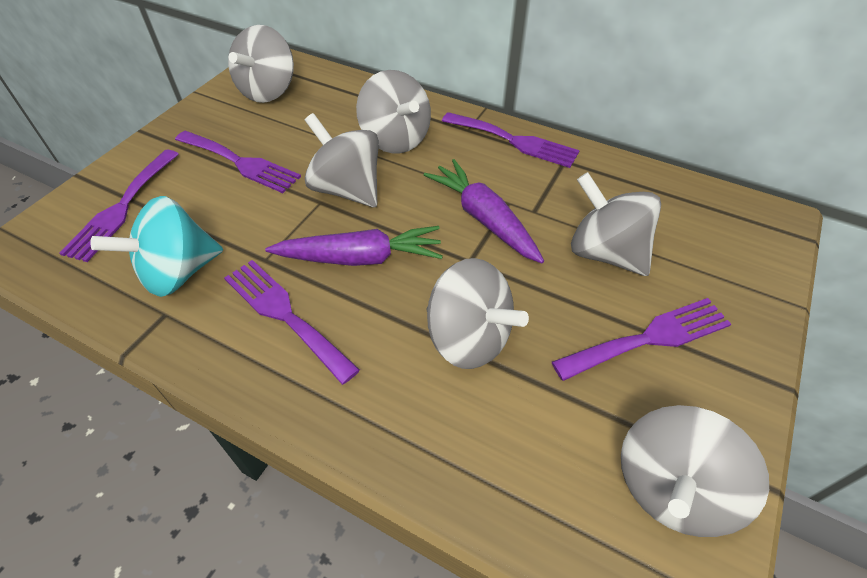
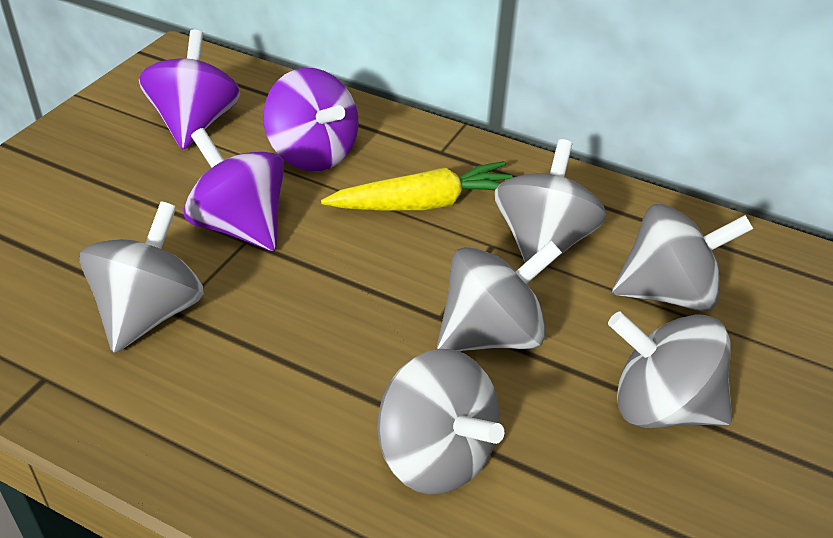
purple carrot: [265,226,443,266] [424,159,544,263] = 2 -> none = 0
purple fork: [59,150,179,262] [175,131,301,193] [224,260,360,385] [442,112,580,168] [552,298,731,381] = 5 -> none = 0
purple spinning top: none = 0 -> [139,30,240,149] [183,128,284,251] [263,68,359,171] = 3
turquoise spinning top: [90,196,223,297] = 1 -> none = 0
yellow carrot: none = 0 -> [321,161,513,210] = 1

